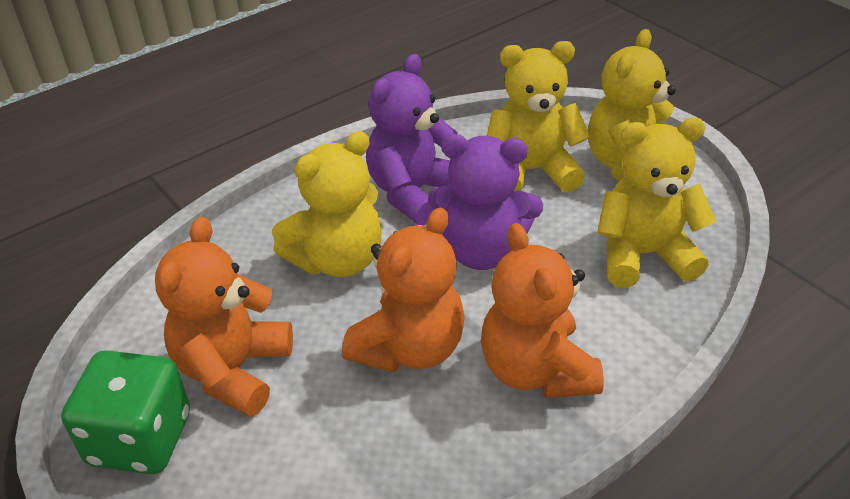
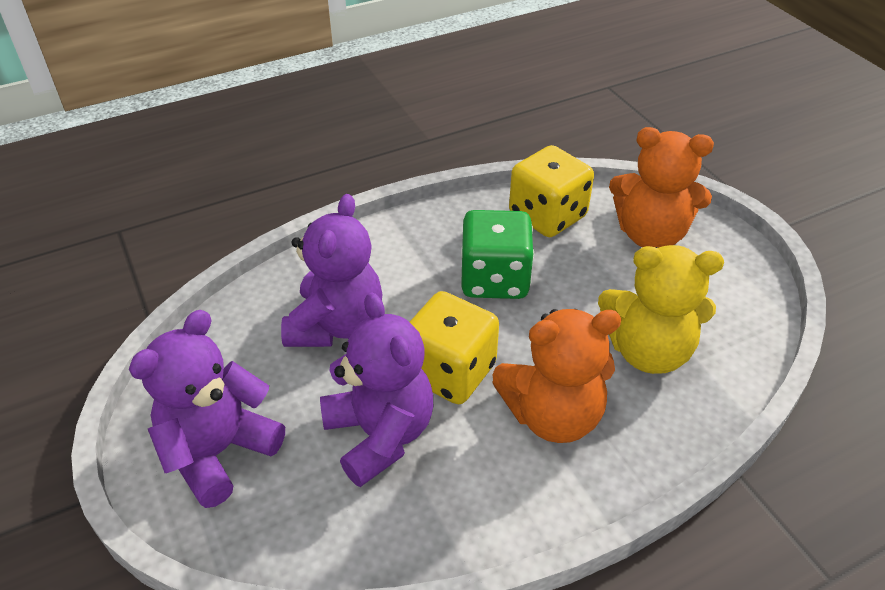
orange teddy bear: [155,217,293,417] [342,207,465,372] [481,223,604,398] = 3 -> [492,309,622,443] [609,127,714,248] = 2
purple teddy bear: [366,54,458,226] [428,134,543,270] = 2 -> [129,310,285,508] [281,194,382,347] [320,292,433,487] = 3
yellow dice: none = 0 -> [410,291,499,404] [509,145,594,237] = 2
yellow teddy bear: [272,131,382,277] [487,41,591,192] [588,29,676,181] [597,117,716,288] = 4 -> [598,245,724,374] = 1

